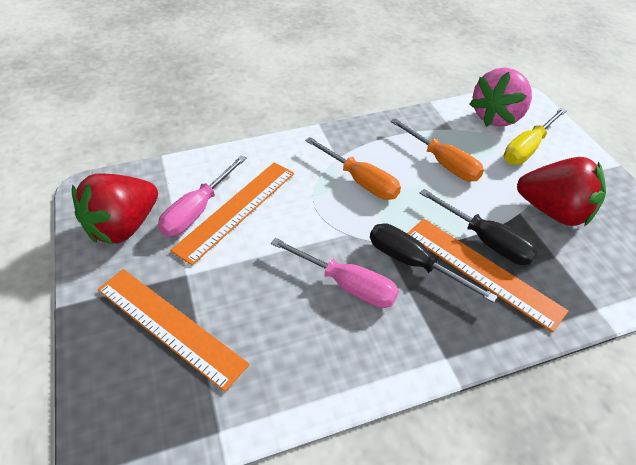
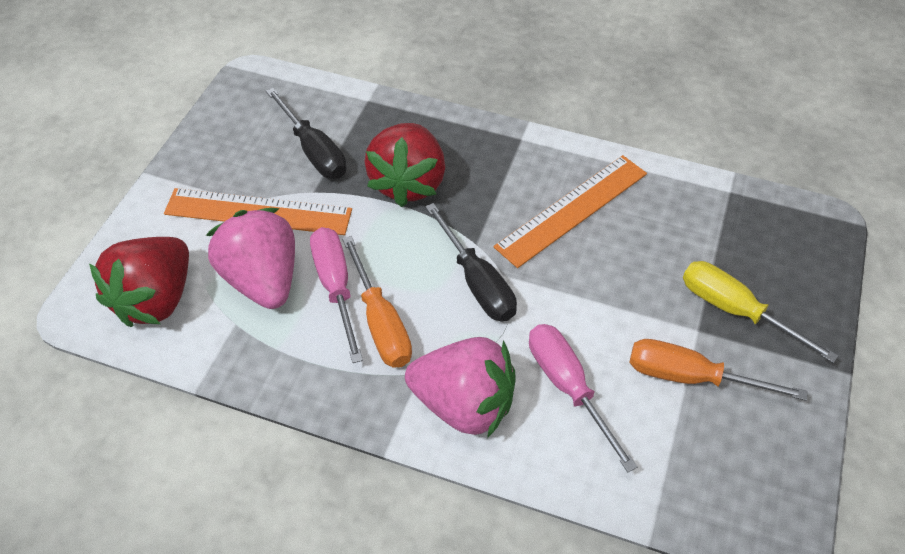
orange ruler: [98,269,250,392] [170,162,294,265] [407,219,569,332] = 3 -> [164,188,352,235] [494,155,647,268] = 2
pink strawberry: [470,68,532,127] = 1 -> [206,208,295,309] [405,337,516,438] = 2

